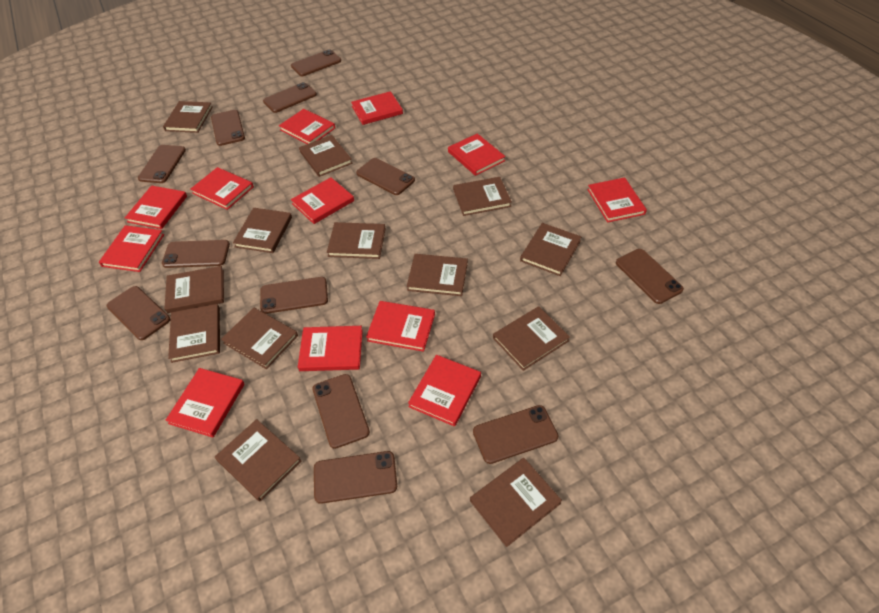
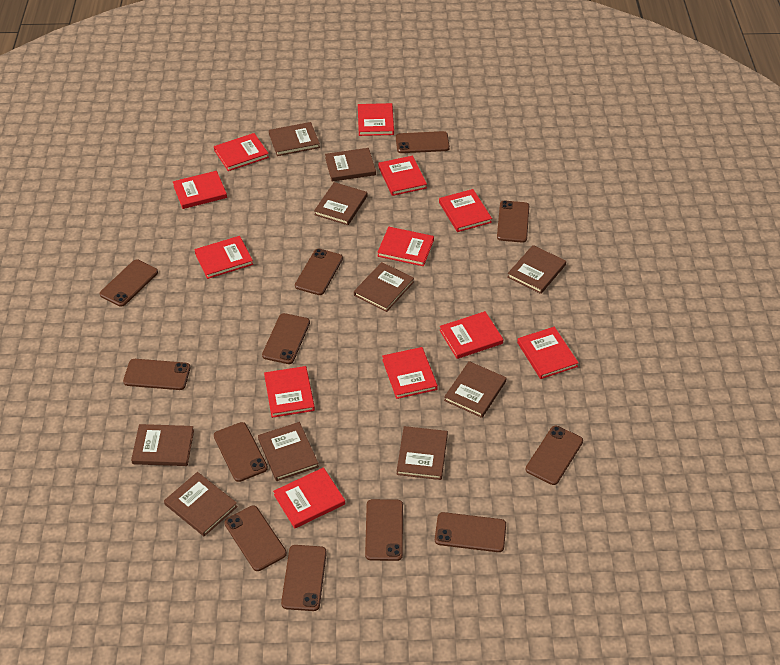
brown book: [163,101,213,133] [164,266,224,313] [168,304,220,363] [215,419,301,501] [221,308,298,369] [233,208,292,253] [299,135,352,177] [327,222,385,259] [407,254,468,296] [453,177,512,216] [470,458,562,547] [493,306,570,371] [520,223,581,276] = 13 -> [131,424,194,466] [164,472,238,536] [258,422,319,481] [269,122,320,156] [314,182,367,225] [325,148,376,182] [354,262,414,312] [397,426,448,480] [444,361,507,418] [507,245,566,294] = 10

